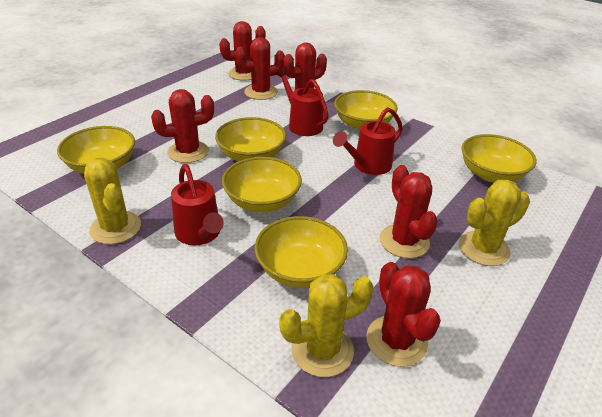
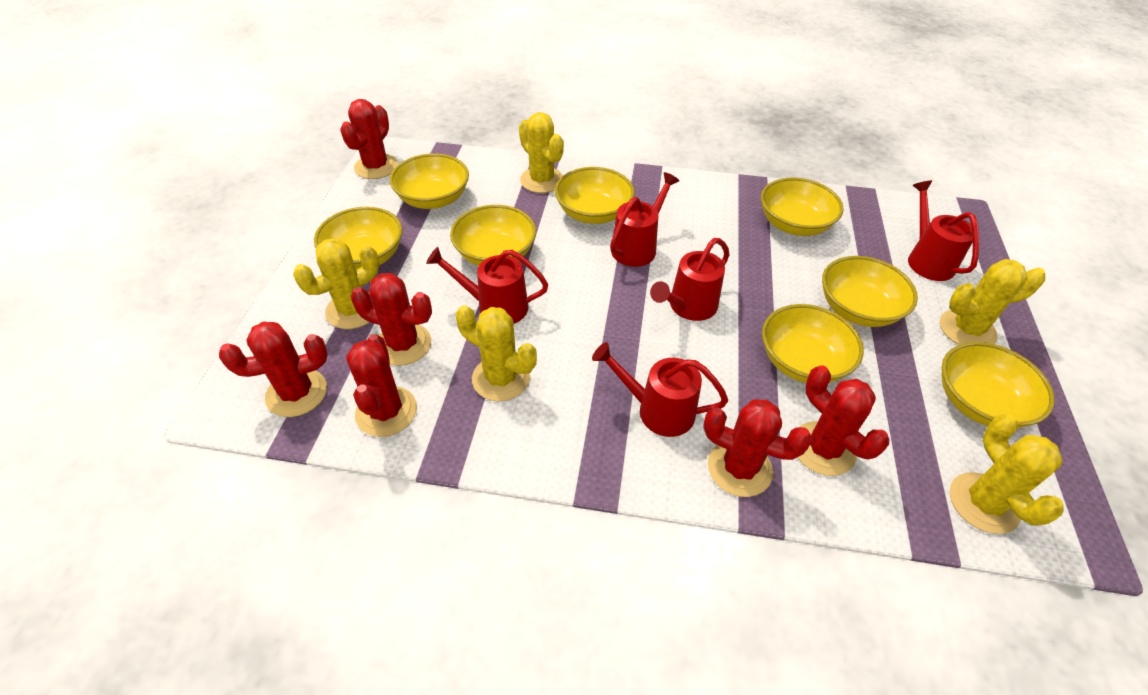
red watering can: [171,164,224,245] [275,67,329,136] [333,107,403,175] = 3 -> [426,247,549,324] [592,342,728,437] [610,172,679,267] [650,238,729,321] [908,180,979,281] = 5
yellow bowl: [57,126,135,174] [215,117,286,161] [222,157,302,212] [254,216,348,288] [334,90,398,130] [461,134,537,182] = 6 -> [314,207,402,270] [390,154,469,209] [450,205,536,266] [555,167,635,224] [761,178,844,236] [762,304,864,383] [822,256,918,327] [942,342,1055,428] = 8
yellow cactus: [84,158,141,244] [279,274,374,377] [459,180,530,266] = 3 -> [293,238,379,329] [456,305,537,402] [519,112,564,193] [940,259,1045,345] [950,414,1064,534] = 5

